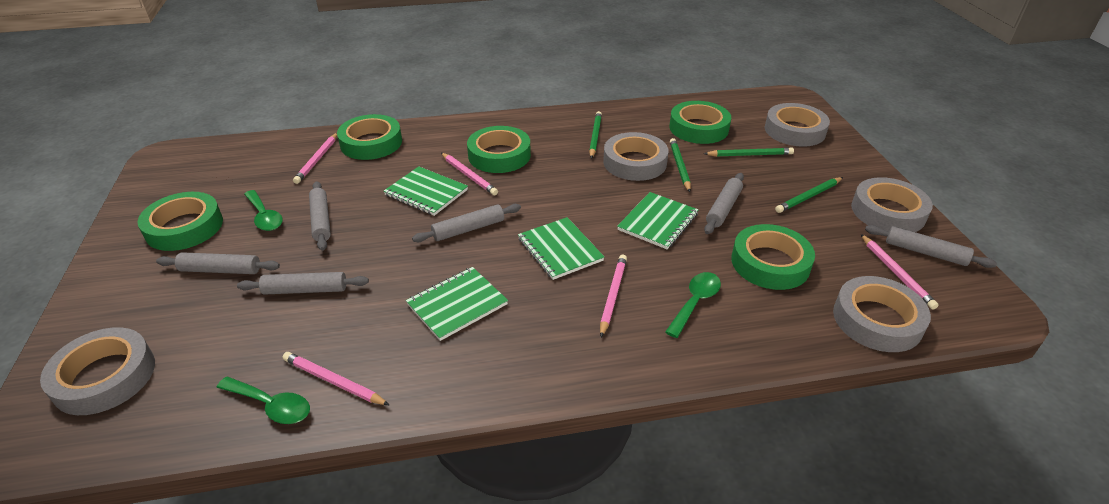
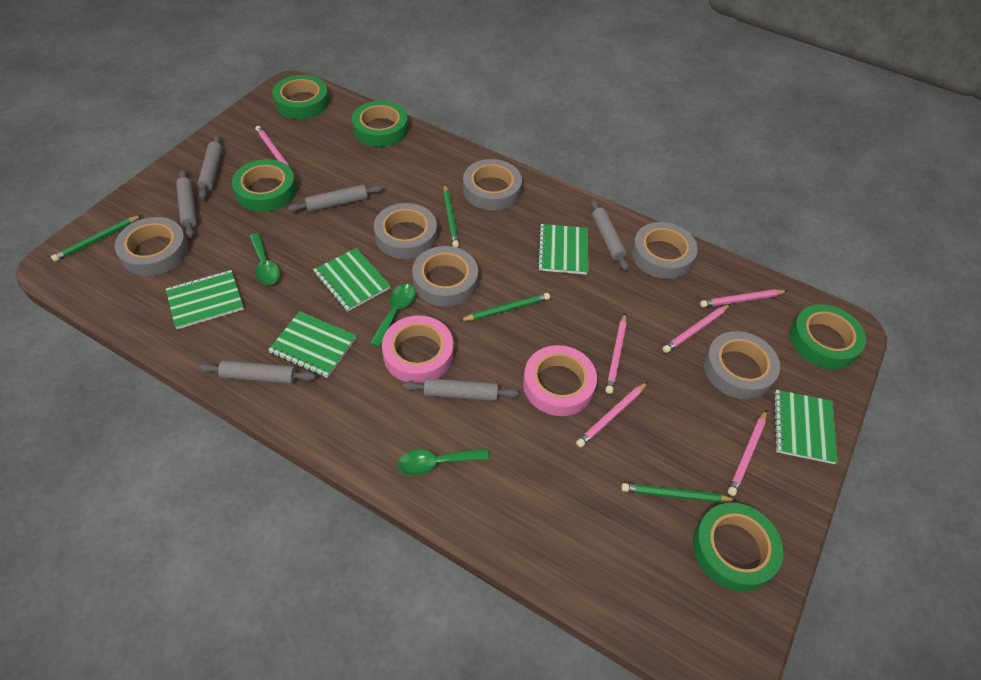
green notebook: [384,166,468,216] [406,267,508,341] [518,217,604,280] [617,192,698,249] = 4 -> [166,270,244,329] [268,311,357,378] [313,248,391,312] [537,224,588,275] [773,390,838,464] = 5
grey tape: [40,327,155,415] [603,132,669,181] [765,103,830,147] [833,276,931,352] [851,177,933,232] = 5 -> [114,217,189,276] [374,203,437,259] [412,246,478,307] [463,159,522,211] [631,222,698,279] [704,331,780,399] = 6
pink pencil: [283,352,389,405] [293,133,337,184] [441,153,498,196] [600,255,627,337] [861,234,939,310] = 5 -> [255,126,290,167] [576,382,648,447] [606,314,627,394] [663,304,730,353] [700,289,787,307] [728,410,767,496] = 6
pink tape: none = 0 -> [382,315,453,384] [523,345,597,416] = 2

